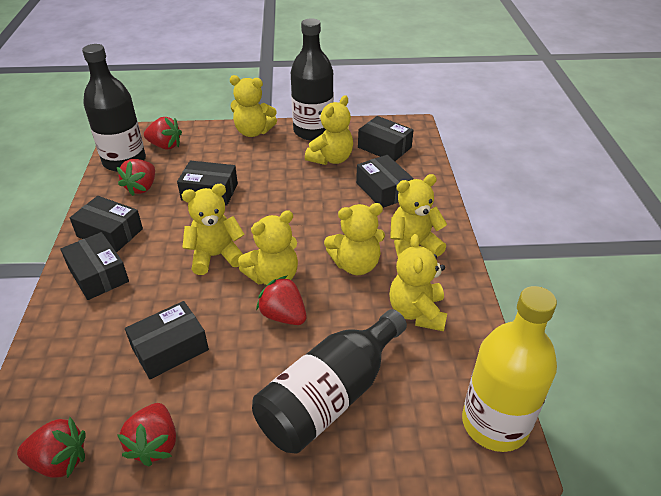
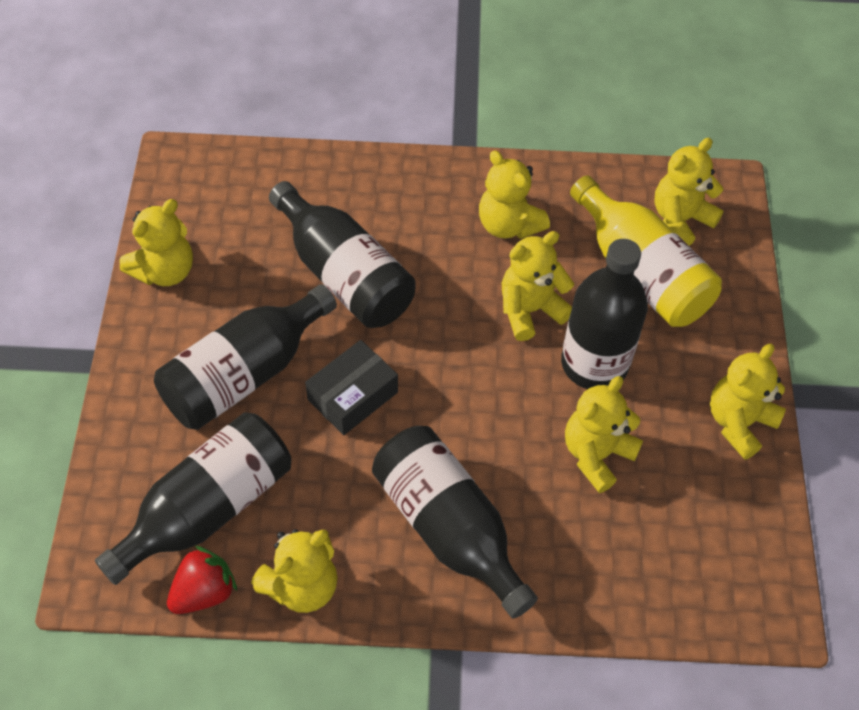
black bottle: [82,44,146,172] [252,309,407,453] [291,18,334,141] = 3 -> [95,412,291,585] [154,284,337,430] [269,181,416,328] [372,426,538,619] [561,239,648,389] = 5
black box: [60,232,129,300] [70,196,143,252] [125,301,209,379] [177,161,238,206] [356,155,414,208] [358,116,414,161] = 6 -> [305,340,398,435] = 1
red strawberry: [17,417,85,478] [117,159,155,196] [117,403,176,466] [144,117,182,150] [256,275,307,325] = 5 -> [167,546,237,614] = 1

